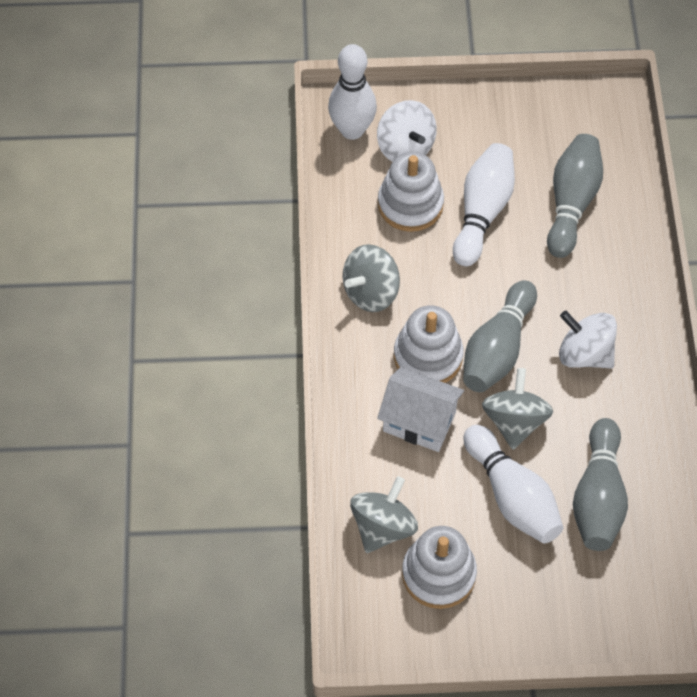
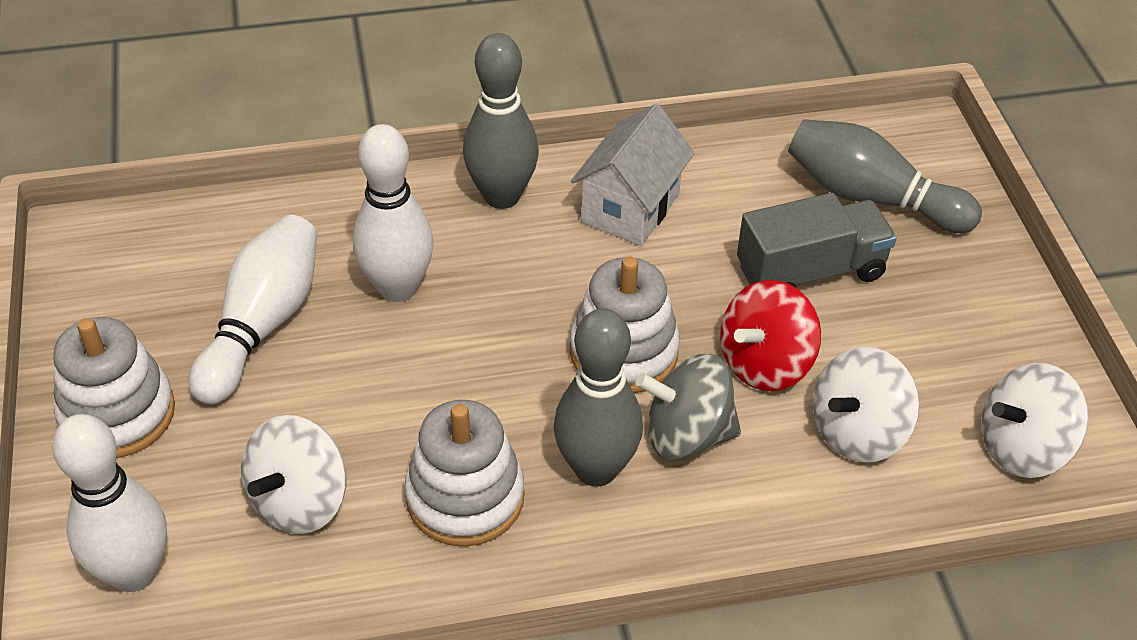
grey spinning top: [343,244,400,312] [350,476,418,553] [482,368,553,450] = 3 -> [636,354,741,460] = 1
grey truck: none = 0 -> [737,193,897,288] = 1
red spinning top: none = 0 -> [720,280,821,391] = 1
white spinning top: [377,100,437,162] [559,311,617,369] = 2 -> [241,415,347,534] [813,347,919,463] [981,363,1089,478] = 3

